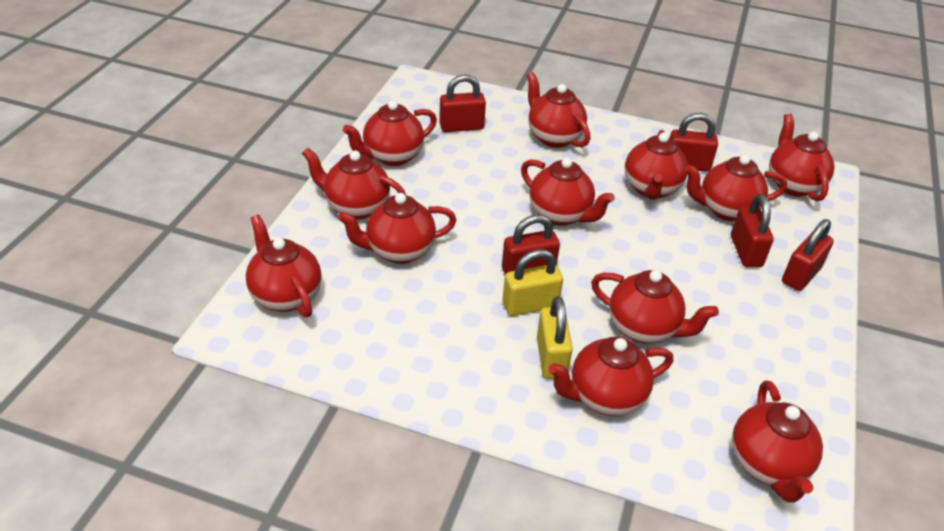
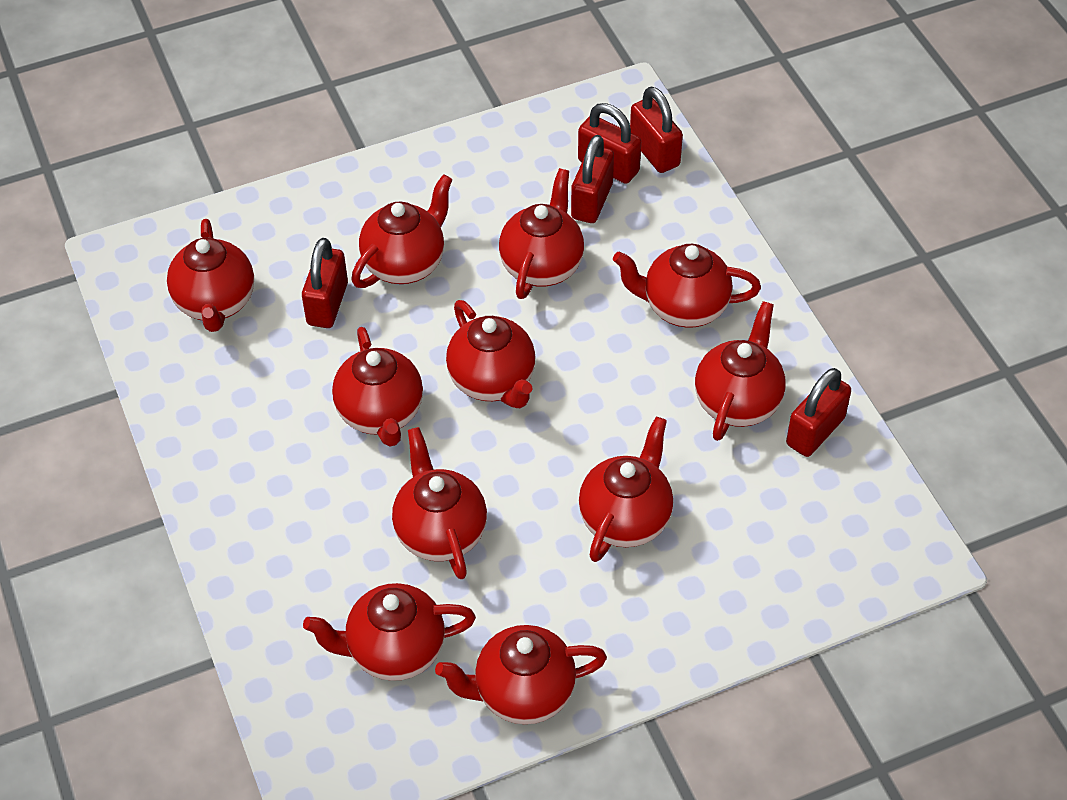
red teapot: [246,215,322,317] [302,148,406,220] [338,193,456,264] [343,100,437,166] [521,158,615,226] [527,72,590,148] [548,337,673,416] [591,270,719,344] [625,130,688,200] [684,154,787,221] [732,380,823,503] [769,114,834,201] = 12 -> [167,219,254,332] [303,583,476,681] [332,327,423,446] [351,174,453,288] [392,427,487,579] [435,625,607,724] [446,300,535,408] [499,168,584,299] [579,417,673,562] [613,244,761,328] [695,301,786,441] = 11
yellow padlock: [502,249,563,316] [537,296,573,379] = 2 -> none = 0

